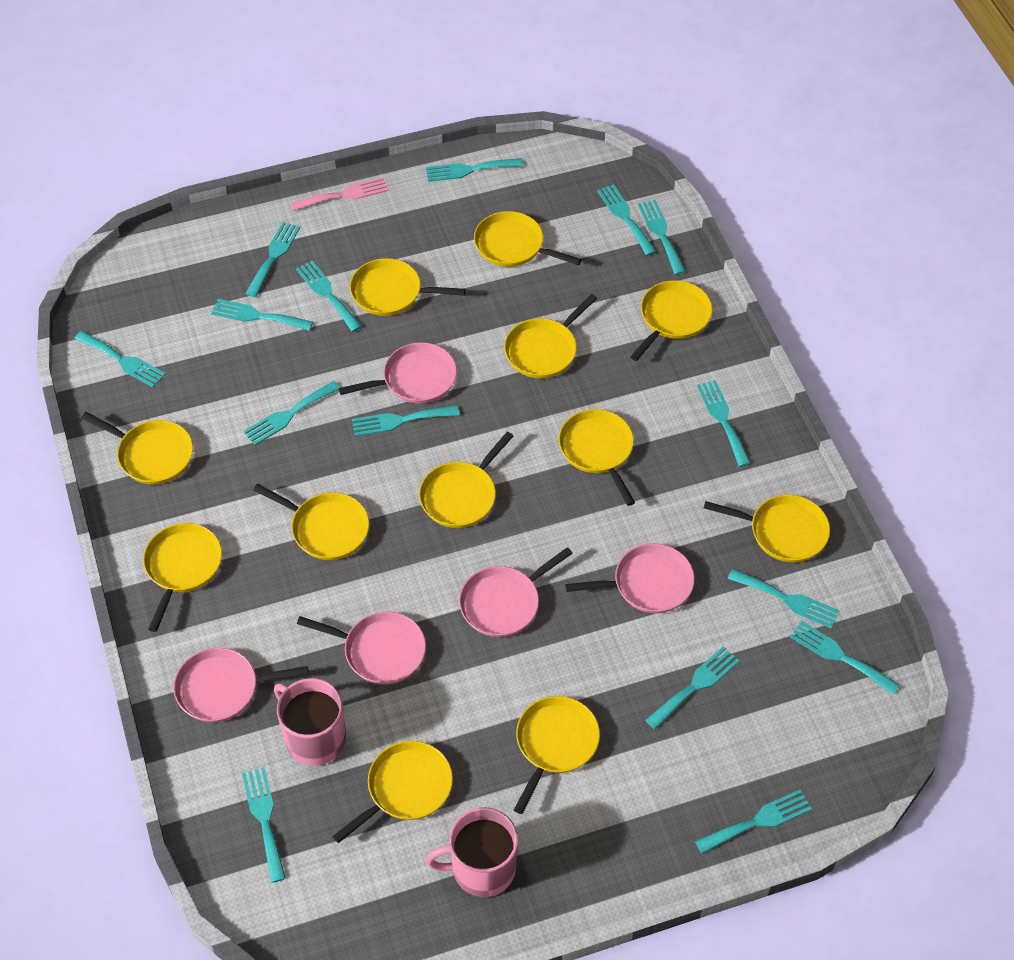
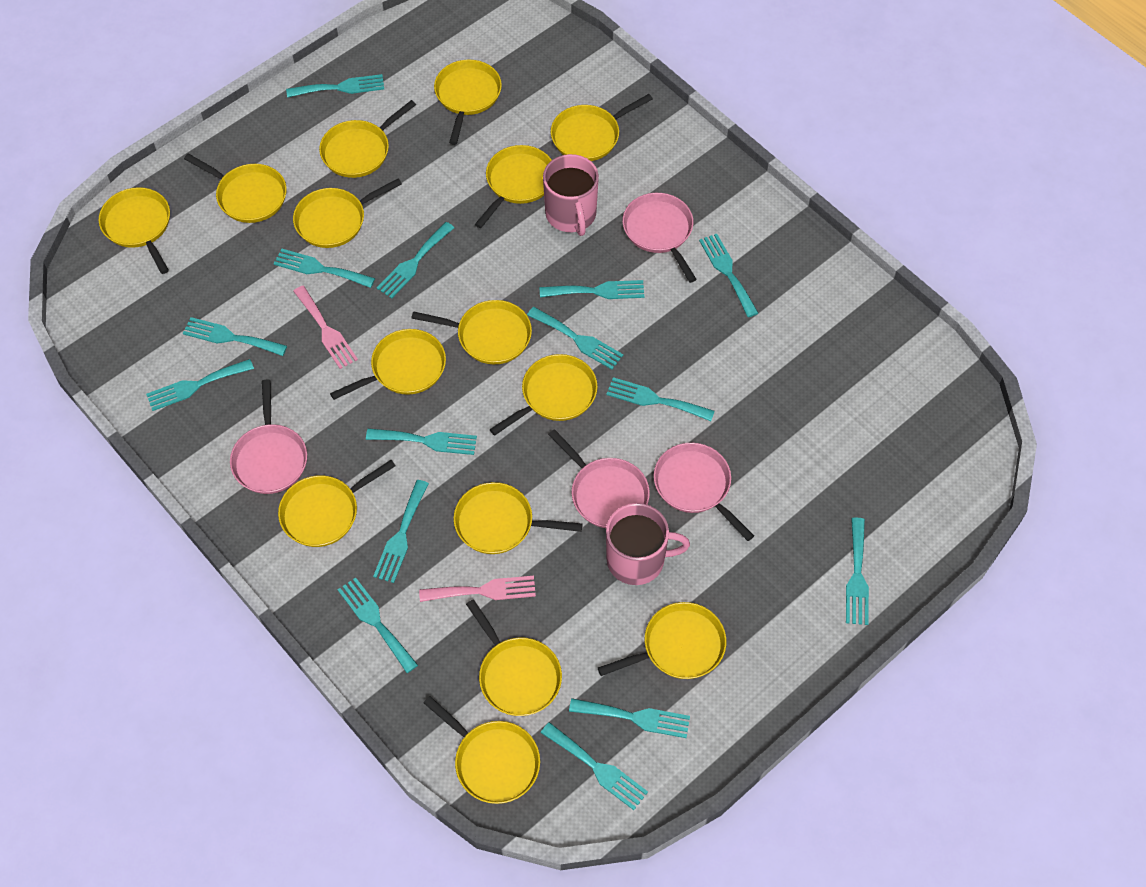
pink fork: [291,177,389,211] = 1 -> [293,286,358,369] [419,576,536,602] = 2
pink pan: [173,648,309,722] [297,612,426,685] [339,342,457,404] [459,547,573,637] [565,543,695,613] = 5 -> [230,380,307,494] [548,429,650,528] [622,193,697,283] [654,443,754,541] = 4
yellow pan: [81,412,193,484] [143,523,222,632] [253,484,369,560] [332,741,453,843] [350,258,466,316] [419,432,513,528] [474,211,582,267] [504,294,597,378] [514,696,600,814] [558,409,635,506] [630,280,712,361] [704,495,830,562] = 12 -> [99,187,170,274] [184,153,287,223] [278,460,396,547] [293,178,402,248] [319,100,416,178] [330,329,446,400] [411,300,532,364] [424,696,540,804] [434,60,502,145] [454,482,583,554] [466,599,562,716] [475,145,552,228] [489,354,598,436] [551,94,653,161] [598,602,726,679] = 15

